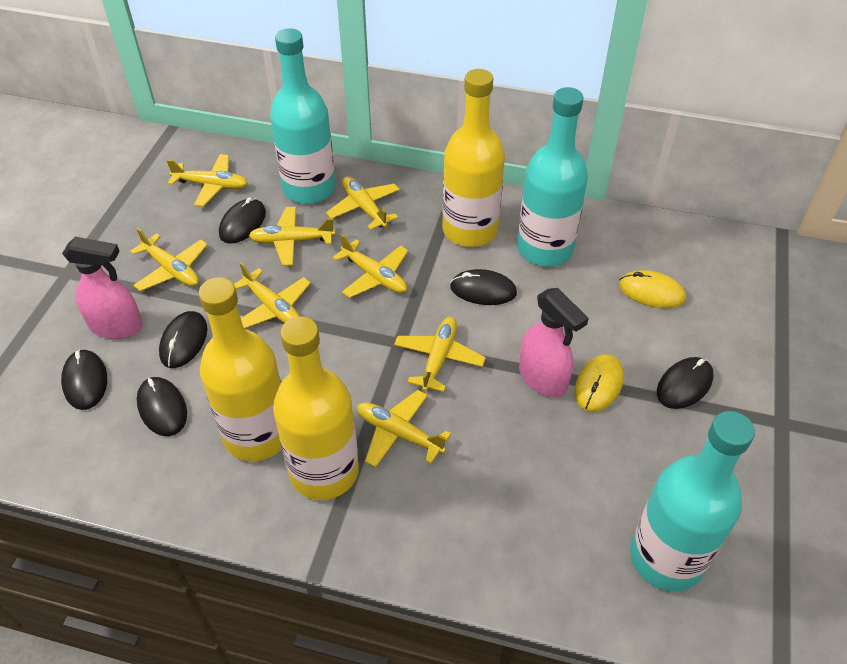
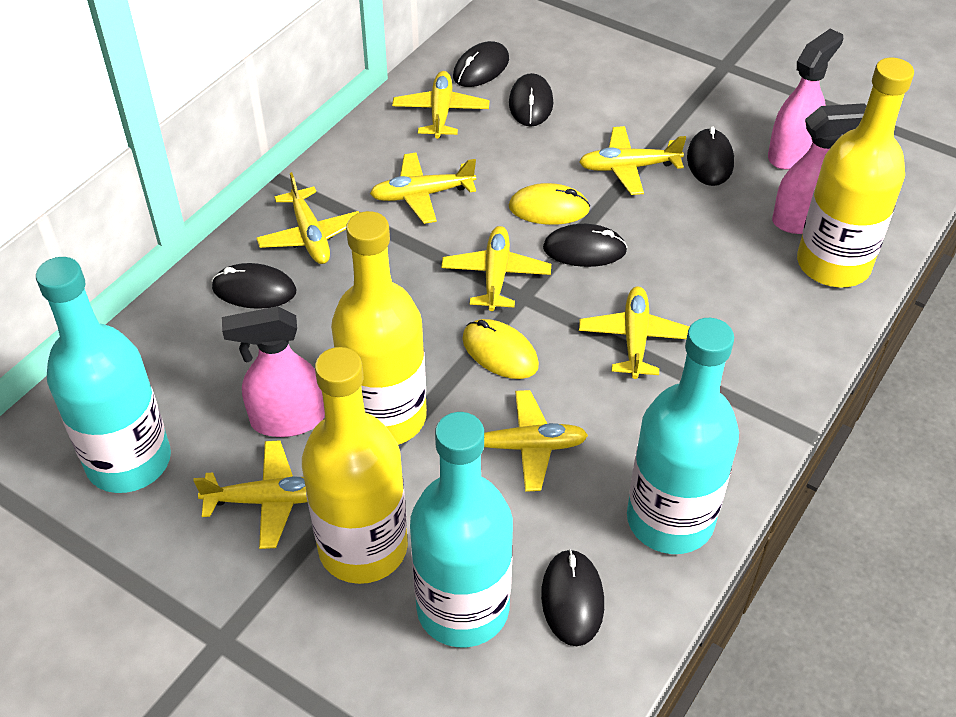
pink spray bottle: [62,236,143,339] [519,288,589,398] = 2 -> [222,306,325,437] [768,29,843,170] [772,103,866,234] = 3

